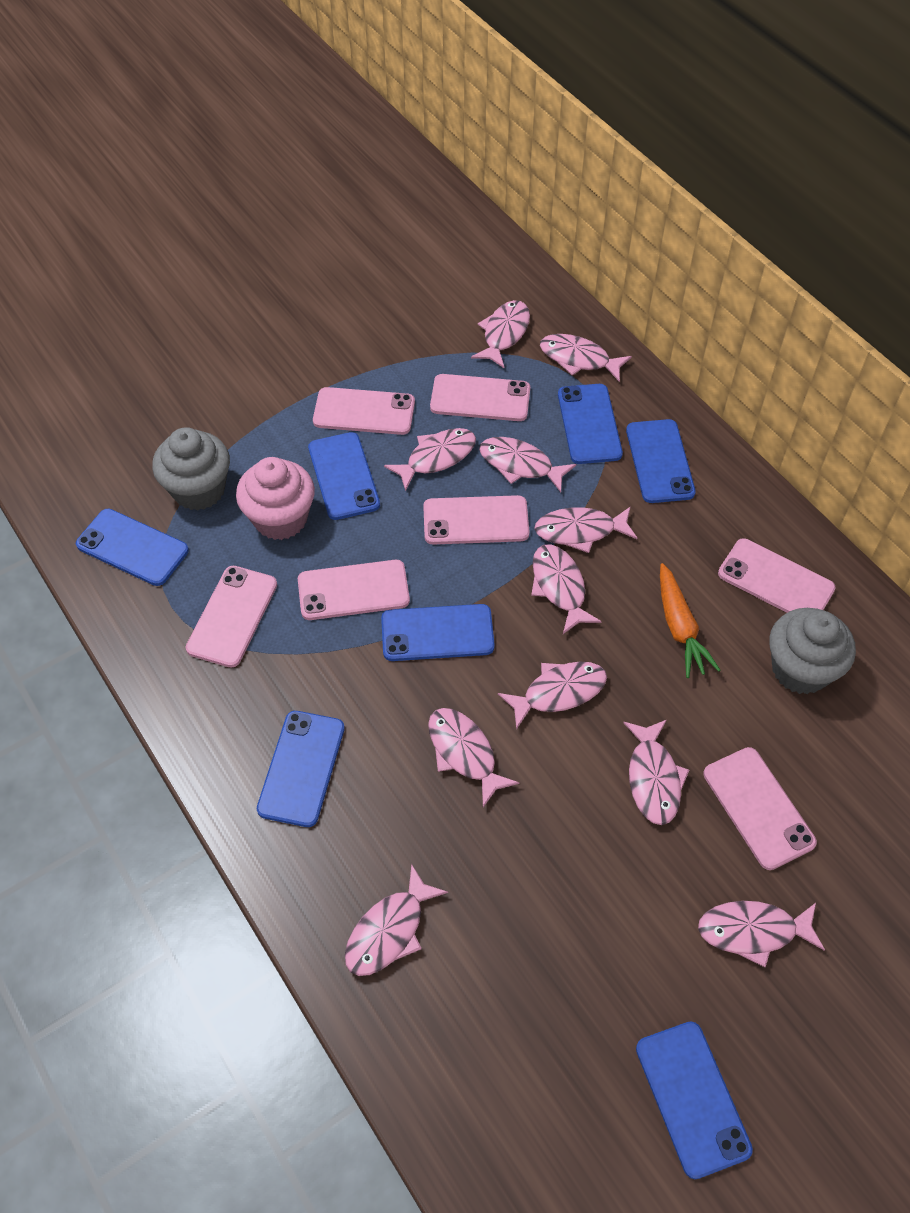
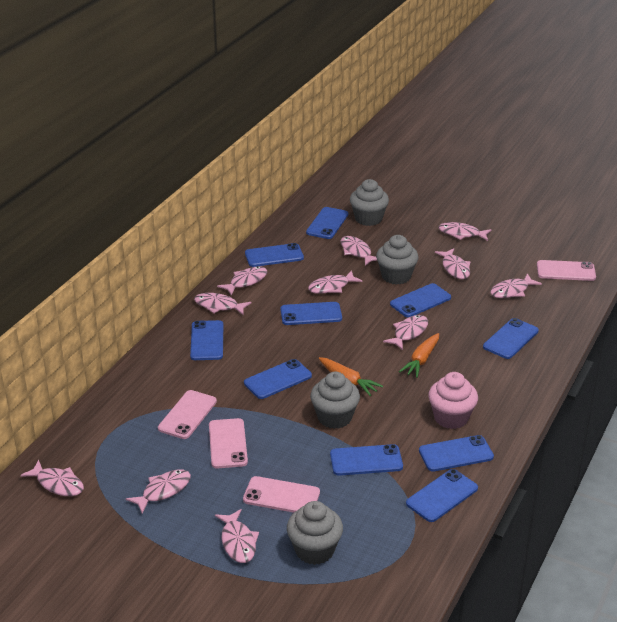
blue phone: [76,509,189,586] [257,711,345,827] [308,432,380,520] [381,604,495,661] [558,384,623,464] [626,419,696,503] [636,1021,753,1179] = 7 -> [190,320,223,360] [244,359,312,399] [245,243,304,267] [280,302,342,325] [306,207,348,239] [330,444,403,476] [390,283,451,317] [406,469,478,522] [419,435,494,472] [483,318,539,359] = 10
grey cupcake: [152,427,230,511] [769,608,856,694] = 2 -> [287,501,343,565] [310,372,360,429] [350,179,389,226] [376,235,419,285] = 4
orange carrot: [660,563,720,678] = 1 -> [319,357,383,396] [399,333,439,378] = 2
pink phone: [186,566,277,668] [298,560,410,620] [313,387,415,435] [423,495,530,545] [430,374,530,421] [703,747,817,870] [718,538,836,613] = 7 -> [158,390,217,439] [209,418,248,468] [243,476,320,513] [537,260,596,281] = 4

